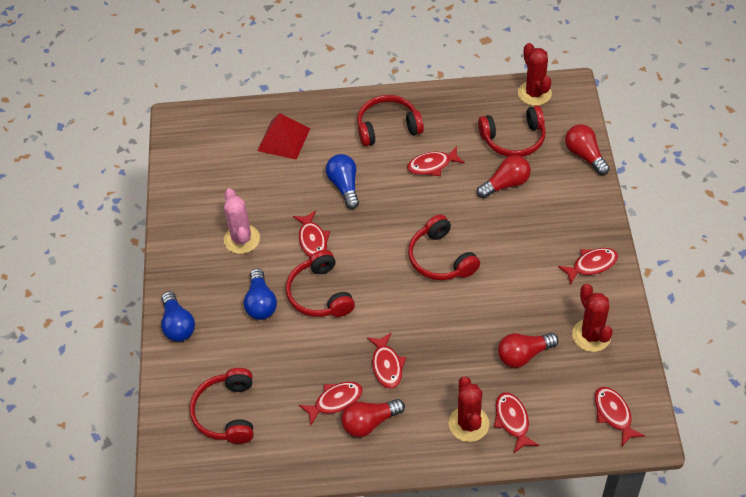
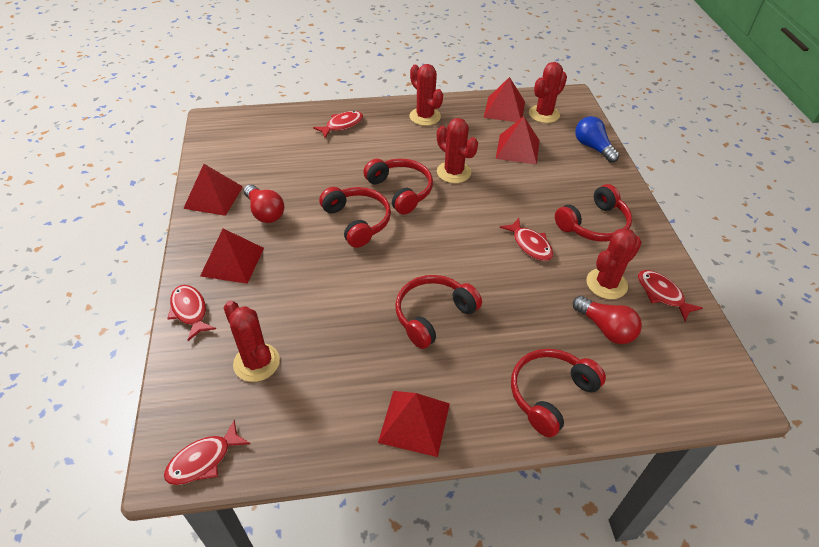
blue light bulb: [161,291,195,342] [244,268,277,320] [326,154,359,209] = 3 -> [575,116,619,163] = 1
pink cactus: [224,188,260,254] = 1 -> none = 0
red cactus: [449,376,489,442] [518,43,552,106] [572,284,613,352] = 3 -> [224,301,280,382] [410,64,443,126] [437,118,478,183] [529,62,567,123] [586,228,642,299] = 5
red fish: [293,211,330,257] [299,382,363,425] [367,333,406,389] [407,146,465,176] [494,392,539,453] [558,248,618,285] [595,387,645,446] = 7 -> [164,420,250,485] [167,285,216,341] [313,111,363,138] [500,218,554,261] [638,270,703,321] = 5
red light bulb: [341,399,405,437] [477,155,531,199] [498,333,559,368] [565,124,610,175] = 4 -> [244,184,284,223] [573,296,642,344] = 2
red pyramid: [257,113,310,160] = 1 -> [183,164,243,216] [200,229,264,284] [378,391,450,457] [484,77,525,122] [496,116,539,165] = 5

